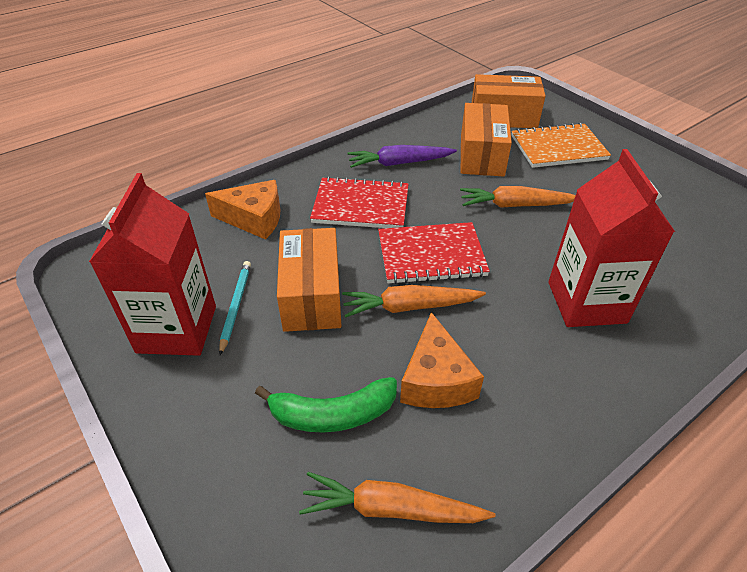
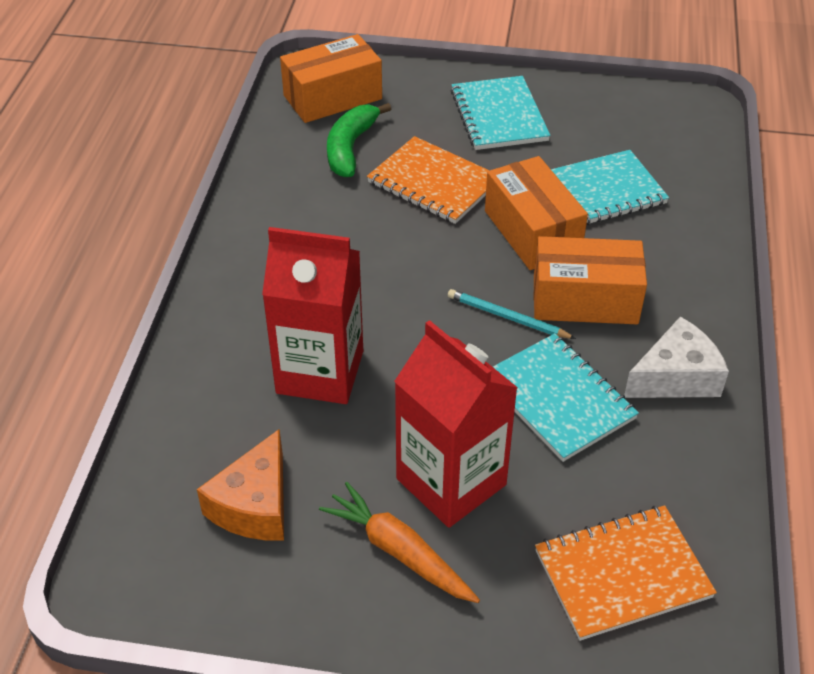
orange carrot: [299,472,496,523] [342,285,486,318] [460,186,576,208] = 3 -> [319,482,480,603] = 1
orange cheese: [205,180,281,240] [400,312,484,408] = 2 -> [197,429,284,540] = 1
orange notebook: [511,123,611,168] = 1 -> [367,136,490,224] [535,505,717,641] = 2
purple carrot: [347,145,457,168] = 1 -> none = 0
red notebook: [310,176,409,228] [378,222,490,284] = 2 -> none = 0
turquoise notebook: none = 0 -> [451,76,550,150] [493,333,639,462] [551,150,669,225] = 3
white cheese: none = 0 -> [624,316,729,398] = 1

